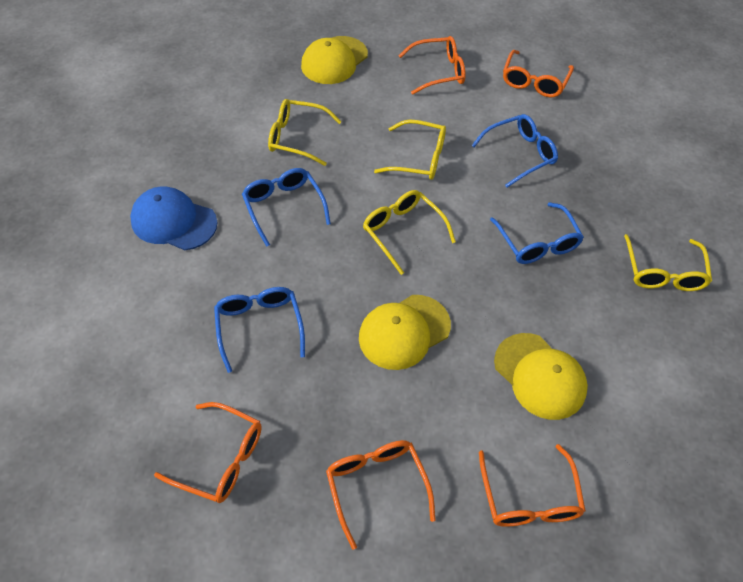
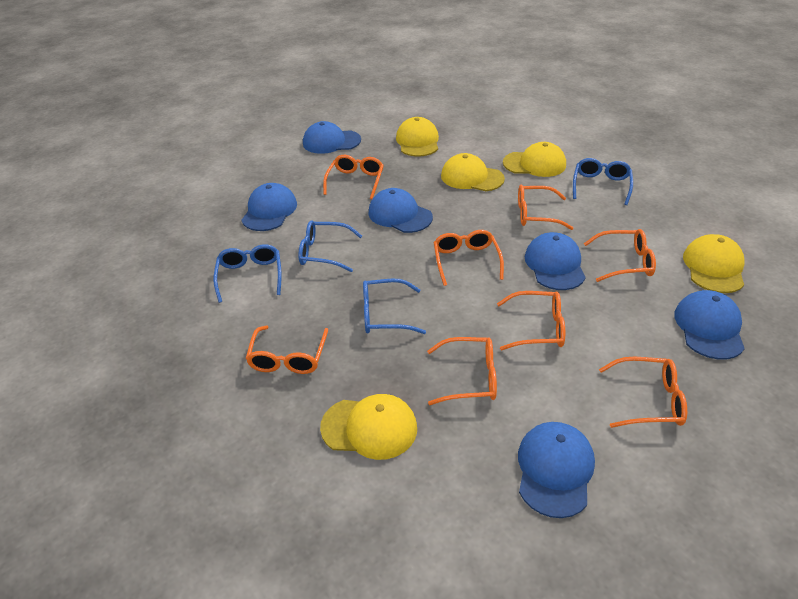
blue cap: [130,187,218,250] = 1 -> [242,183,297,231] [303,121,361,154] [368,188,433,233] [518,422,595,518] [525,232,586,290] [674,290,745,360] = 6
orange glasses: [154,402,262,503] [326,440,435,550] [398,36,466,95] [479,444,586,527] [503,50,574,97] = 5 -> [246,326,328,374] [323,155,384,199] [427,337,497,405] [433,230,504,286] [497,291,565,350] [518,185,573,230] [584,229,656,282] [599,357,687,428] = 8
yellow cap: [301,36,368,84] [359,295,451,370] [494,333,588,420] = 3 -> [320,394,417,460] [396,117,439,157] [441,153,505,191] [503,142,566,177] [683,234,745,293] = 5
yellow glasses: [268,99,342,166] [363,190,456,275] [374,120,446,180] [624,234,712,291] = 4 -> none = 0

